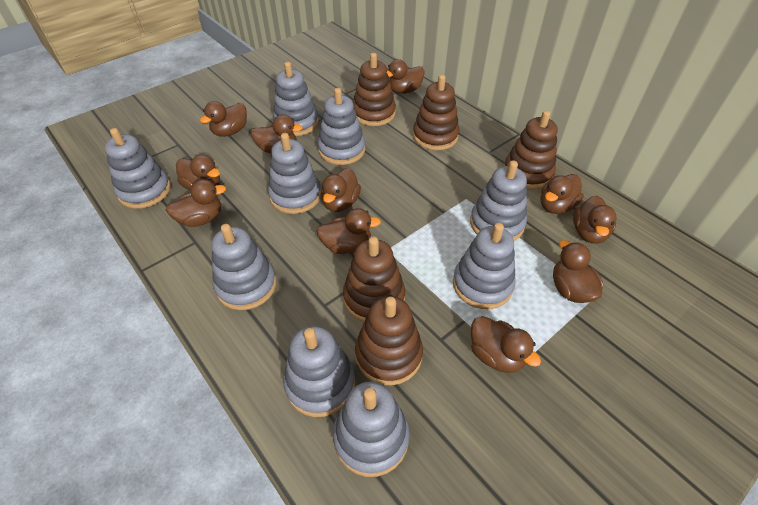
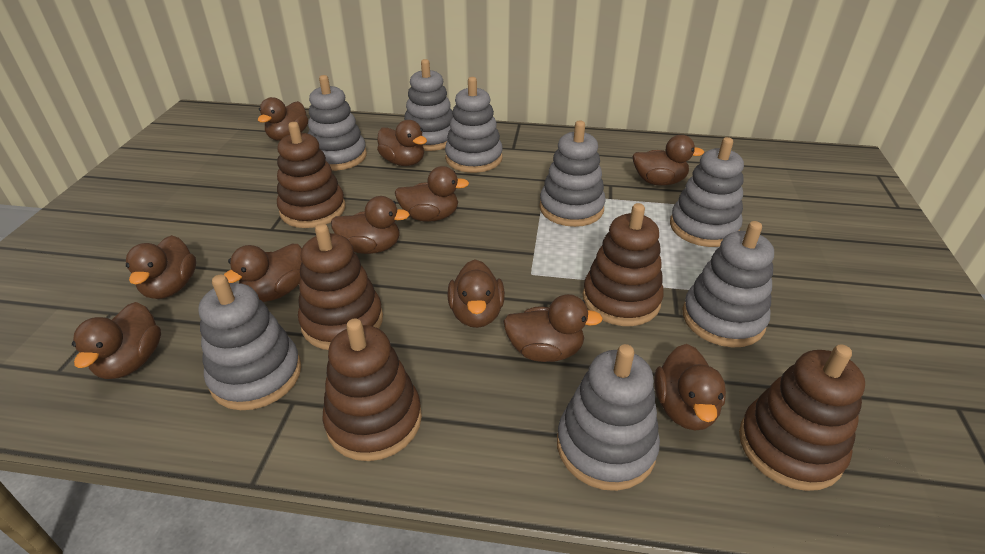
grey stacking toy: [105,128,171,209] [211,224,277,310] [268,133,321,214] [273,62,319,136] [283,326,355,417] [318,88,365,165] [333,381,410,477] [453,223,516,309] [470,161,527,241] = 9 -> [198,275,301,410] [308,75,367,171] [404,59,453,151] [445,77,503,173] [539,121,606,227] [557,344,660,491] [670,137,744,247] [682,221,774,348] = 8

